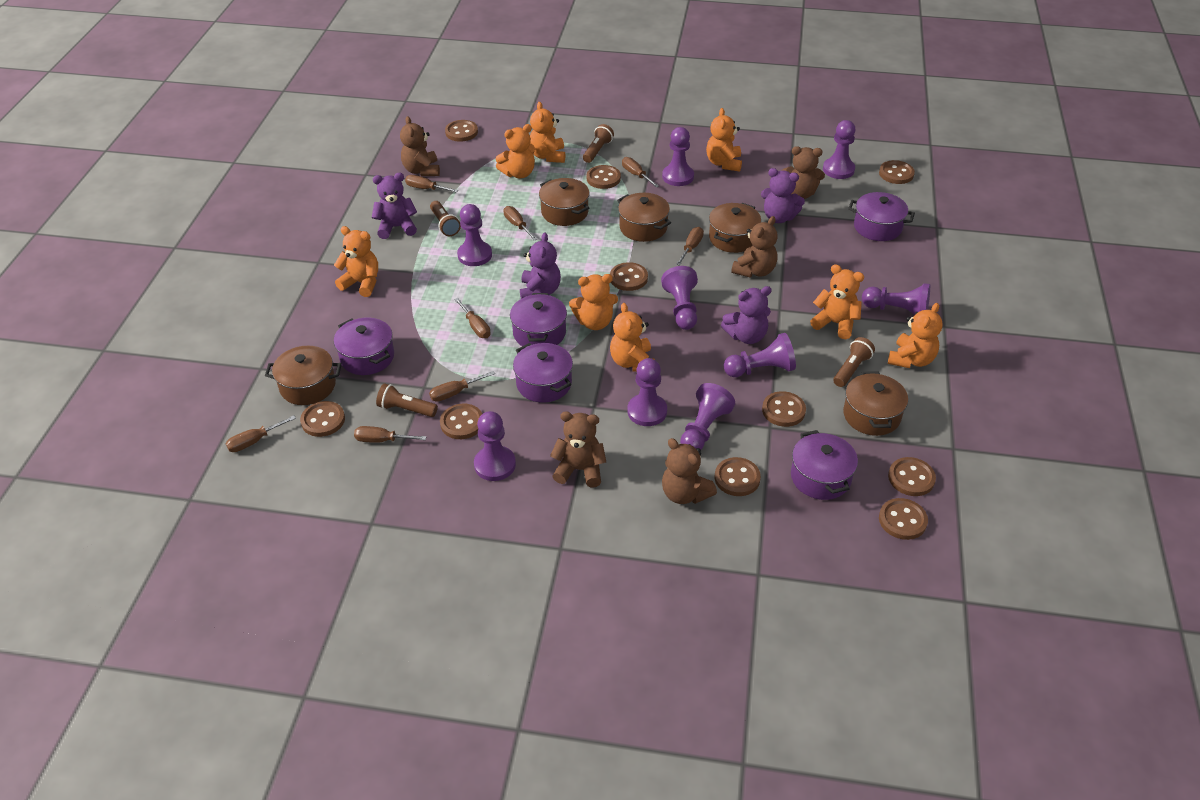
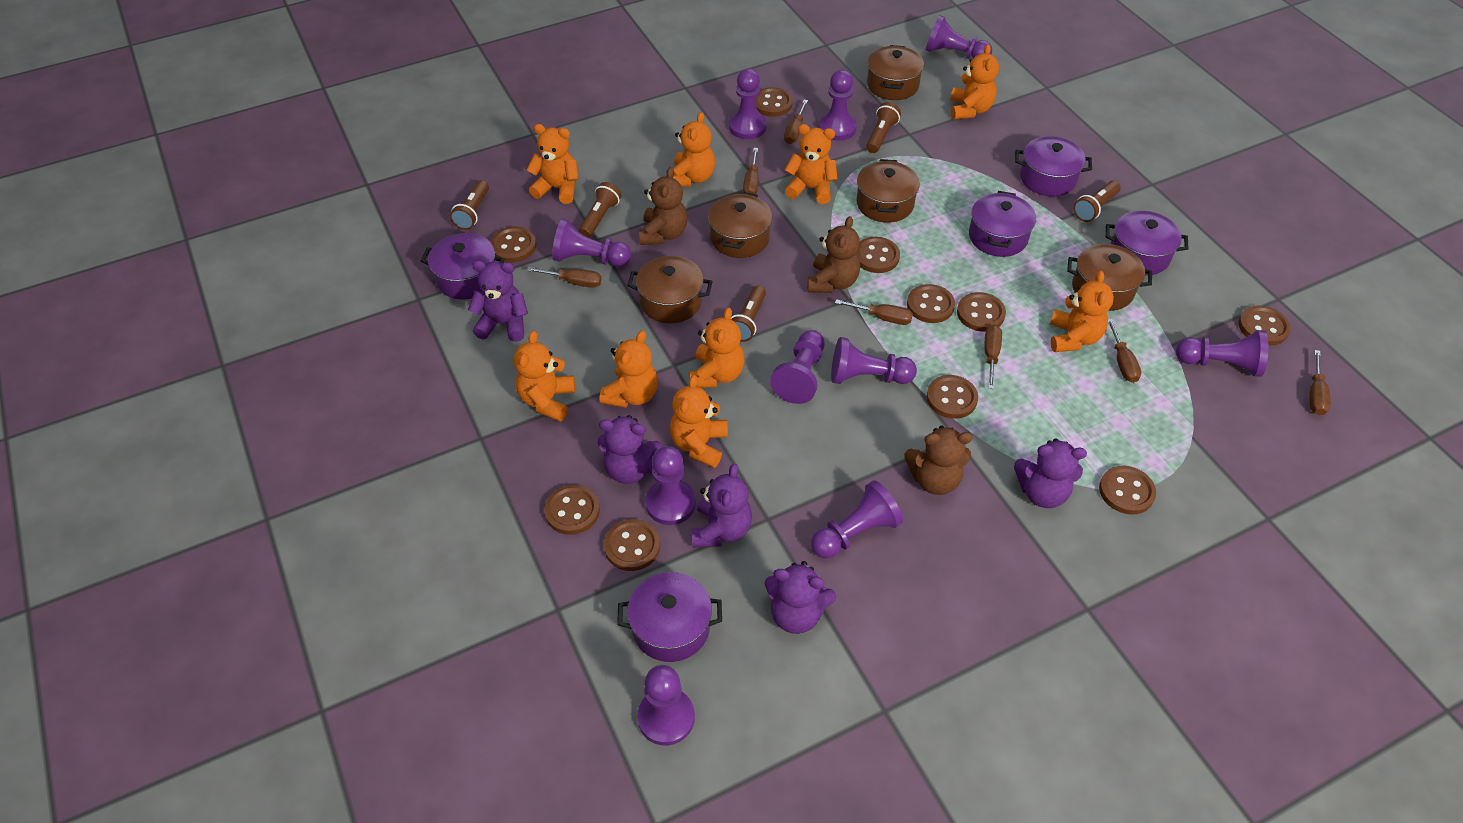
brown flashlight: [376,383,438,417] [430,201,461,236] [583,124,614,163] [833,337,875,387] = 4 -> [450,180,489,230] [579,182,621,238] [731,286,766,342] [866,102,901,153] [1073,181,1121,222] = 5
brown screwdriver: [226,415,296,452] [354,426,426,443] [405,175,458,193] [429,371,495,402] [454,298,491,338] [503,206,537,241] [622,157,659,188] [676,227,704,266] = 8 -> [527,267,602,288] [743,148,759,194] [784,100,808,144] [835,299,913,325] [985,325,1002,389] [1108,319,1141,383] [1309,350,1331,415] = 7
brown teddy bear: [400,116,440,176] [550,411,606,488] [662,438,717,504] [731,216,778,278] [782,146,825,199] = 5 -> [639,167,687,245] [808,216,860,293] [904,425,973,495] = 3
orange teddy bear: [334,226,378,297] [496,124,535,178] [530,102,566,163] [569,274,618,330] [610,303,655,372] [706,108,742,172] [810,264,864,339] [888,303,943,368] = 8 -> [514,331,575,422] [526,124,579,204] [599,330,658,408] [670,375,728,468] [673,112,715,186] [690,308,745,388] [785,124,838,204] [950,44,999,119] [1050,270,1114,352] = 9
purple pawn: [457,204,492,266] [474,411,516,481] [628,358,667,426] [661,266,698,330] [662,127,694,186] [680,383,735,449] [724,333,796,377] [823,120,856,179] [862,283,930,315] = 9 -> [552,218,631,267] [637,665,695,746] [645,446,696,525] [729,68,767,139] [770,330,825,404] [811,480,903,558] [819,70,857,141] [831,337,917,384] [926,15,992,59] [1176,330,1268,377] = 10
purple teddy bear: [372,173,417,239] [520,233,561,299] [721,286,772,344] [761,168,805,223] = 4 -> [468,260,528,342] [598,415,663,484] [691,464,752,547] [765,561,836,634] [1014,439,1087,508] = 5

